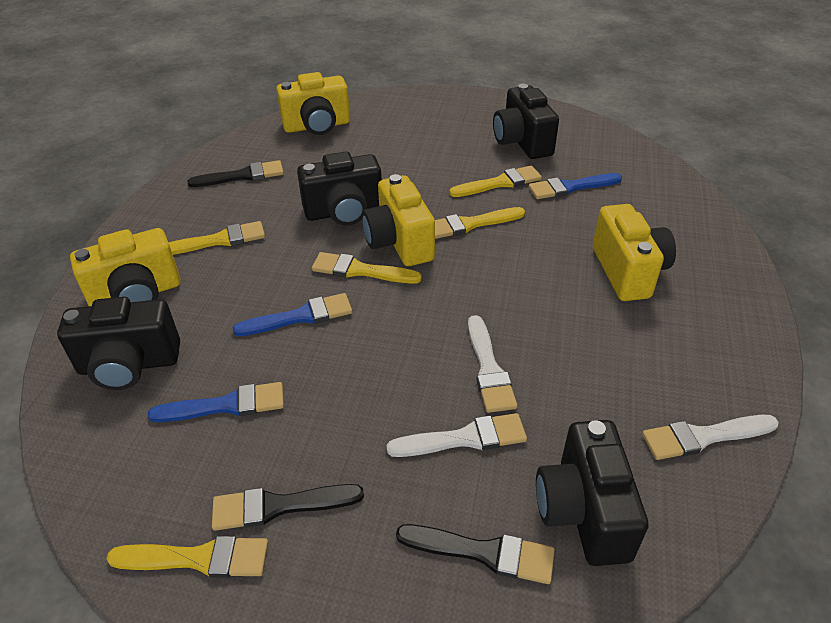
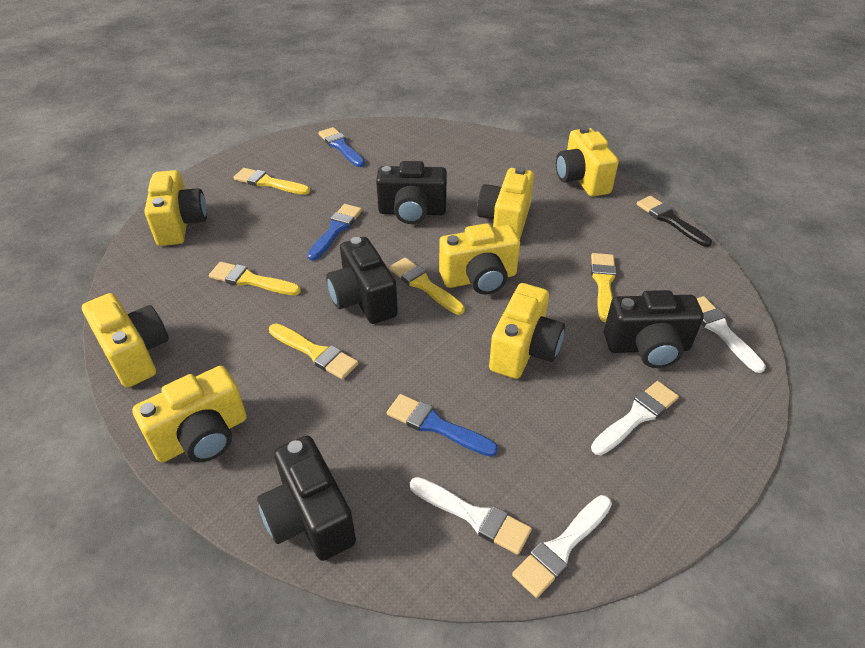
black brush: [188,160,284,187] [212,484,364,531] [396,524,555,584] = 3 -> [637,196,712,247] = 1
white brush: [386,413,527,457] [468,315,518,413] [642,415,779,460] = 3 -> [410,477,532,555] [512,495,612,598] [591,381,679,455] [697,296,766,373] = 4
yellow camera: [70,228,181,306] [276,72,350,135] [362,174,435,266] [593,204,676,301] = 4 -> [82,293,169,388] [132,366,247,462] [144,170,207,246] [439,223,520,295] [477,167,534,239] [489,283,565,379] [556,126,619,197] = 7

